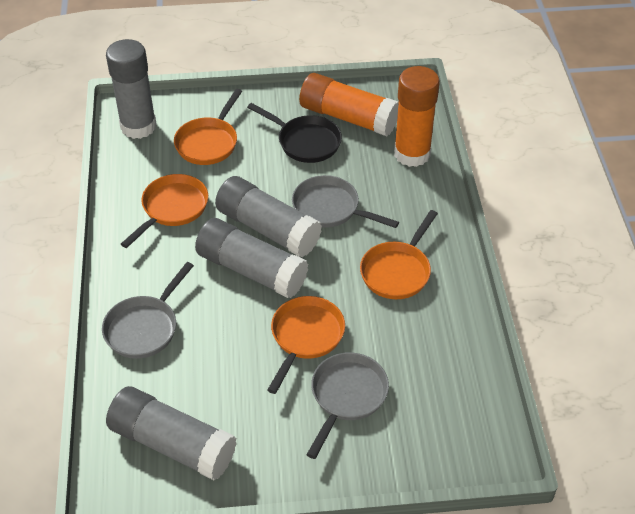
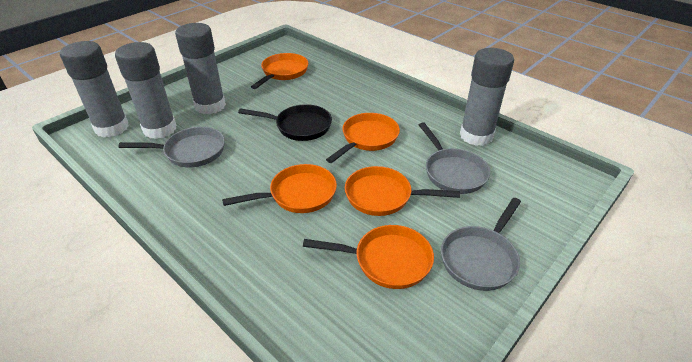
orange glue stick: [299,73,399,136] [394,66,440,167] = 2 -> none = 0
orange pan: [121,174,208,248] [174,89,242,165] [267,296,345,394] [360,210,438,299] = 4 -> [222,164,337,213] [251,53,308,89] [303,225,434,289] [326,113,400,163] [345,166,460,216] = 5

